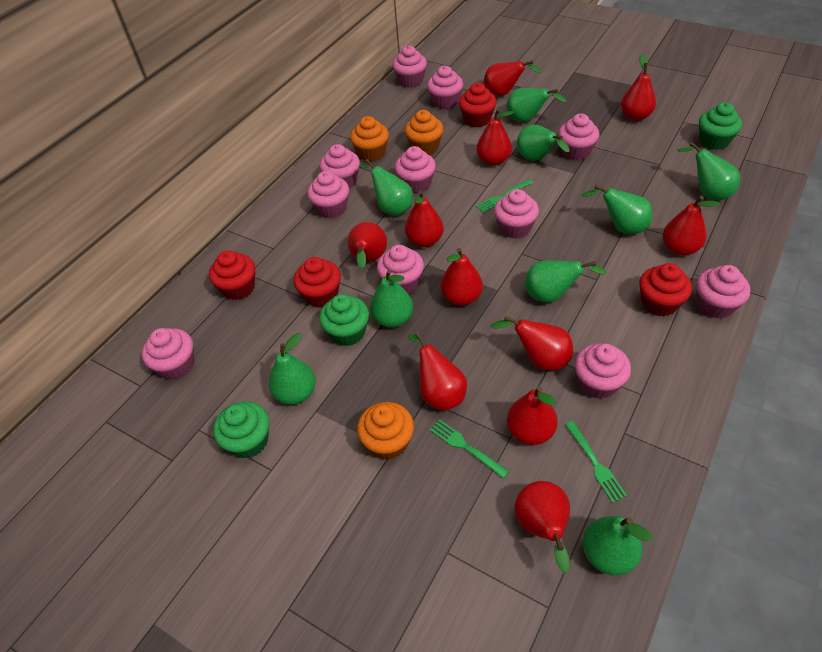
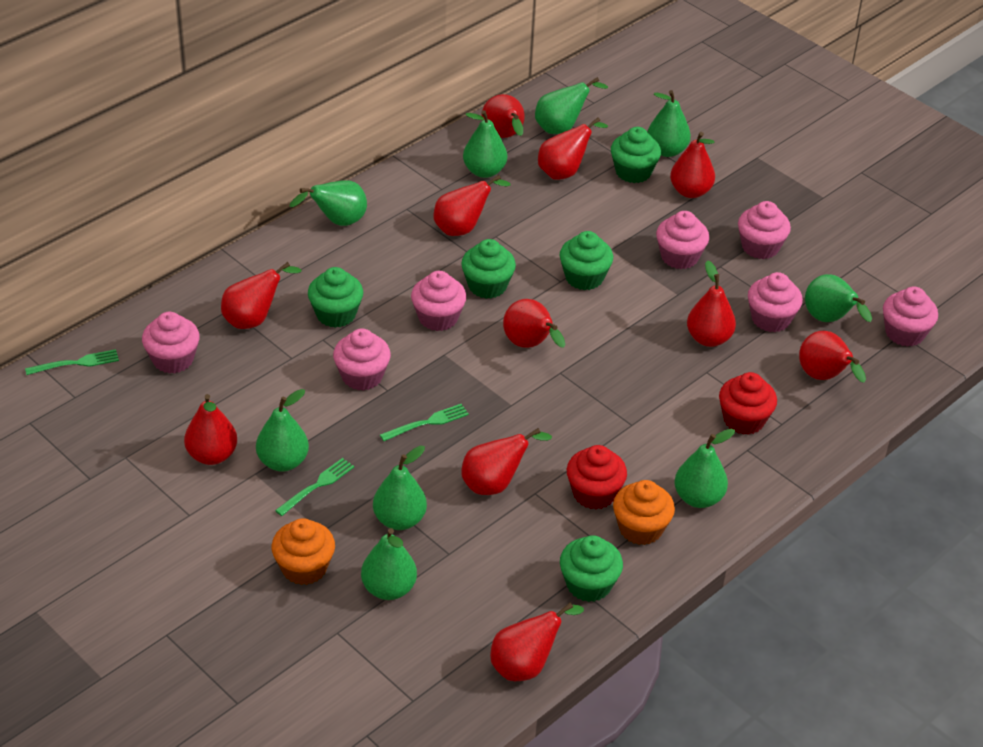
green cupcake: [213,401,269,459] [319,294,369,346] [699,102,742,150] = 3 -> [308,267,363,328] [461,239,516,299] [560,231,613,290] [560,535,623,602] [611,127,661,183] = 5
orange cupcake: [350,116,389,161] [357,402,414,460] [405,110,443,155] = 3 -> [271,518,335,585] [613,480,675,545] = 2
pink cupcake: [142,328,194,380] [307,171,349,218] [320,144,360,188] [377,245,424,294] [392,45,427,88] [395,146,436,193] [427,66,463,109] [494,189,539,239] [558,114,599,160] [575,343,631,399] [696,265,750,319] = 11 -> [142,312,200,374] [333,328,391,391] [411,271,467,331] [656,211,709,269] [738,201,791,259] [748,272,803,332] [883,286,938,347] = 7
red cupcake: [209,250,255,300] [294,257,341,307] [459,83,497,127] [639,263,692,316] = 4 -> [567,445,627,509] [719,372,777,435] = 2

